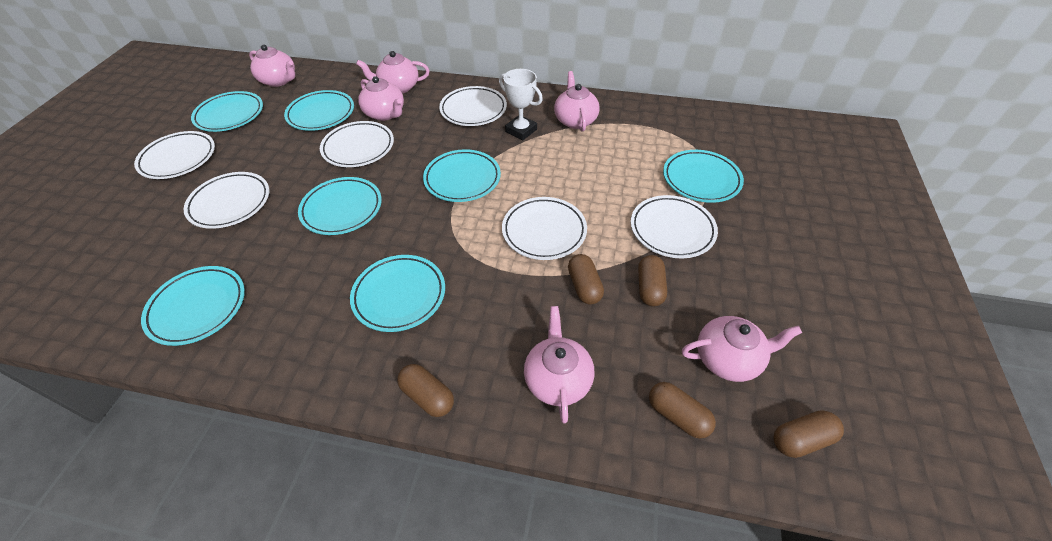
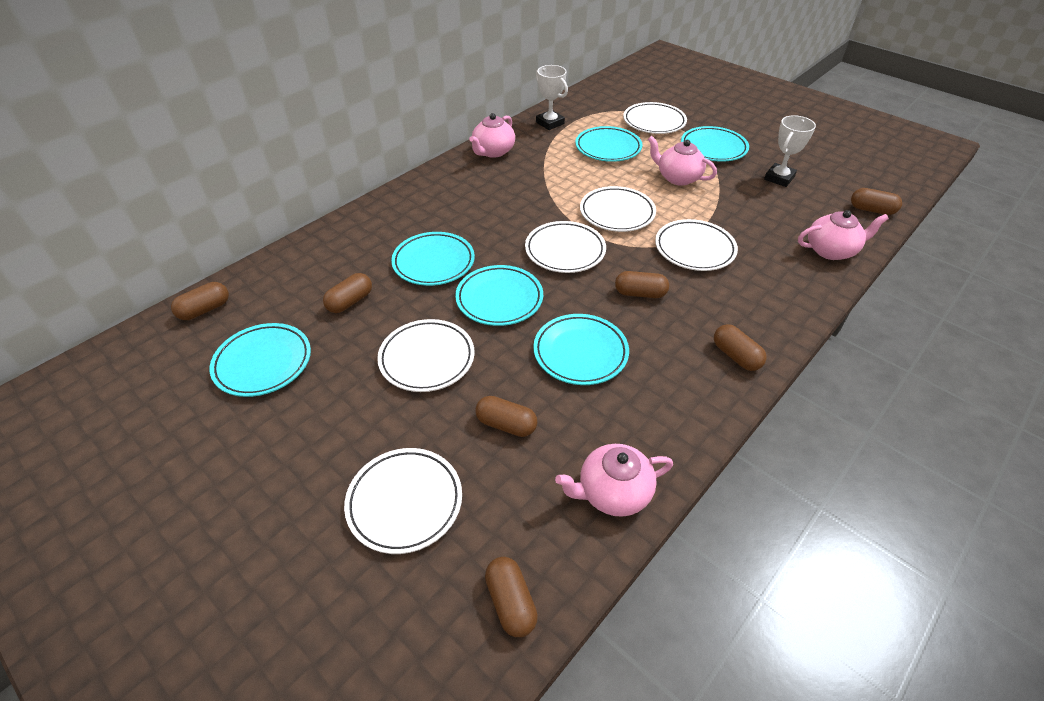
brown capsule: [397,364,454,417] [568,254,604,305] [638,255,667,306] [649,382,716,439] [773,410,844,458] = 5 -> [171,282,229,320] [323,273,372,313] [476,396,537,437] [485,557,538,637] [615,271,669,298] [714,324,767,371] [851,188,902,215] = 7
pink teapot: [249,44,295,87] [356,51,429,93] [358,76,404,121] [524,306,594,423] [554,71,600,132] [682,316,802,382] = 6 -> [469,113,515,158] [555,444,673,517] [648,136,717,186] [798,210,889,260] = 4
turquoise plate: [141,266,245,346] [191,91,263,132] [284,90,354,131] [298,177,382,235] [350,255,445,332] [423,149,501,202] [663,150,744,203] = 7 -> [209,323,311,397] [391,232,475,286] [455,265,543,326] [533,314,629,385] [575,126,642,162] [681,126,749,162] = 6
white trophy: [499,69,543,140] = 1 -> [536,65,568,130] [764,115,816,187] = 2

